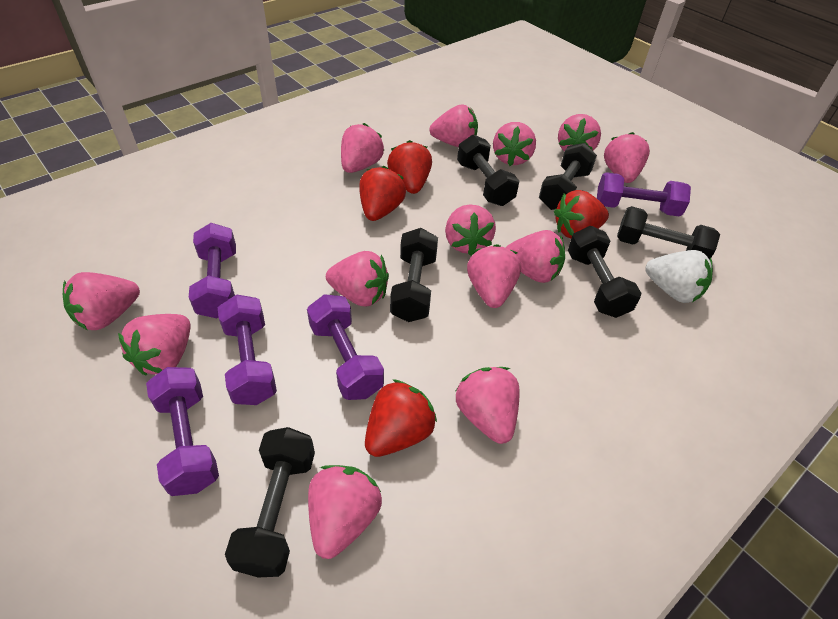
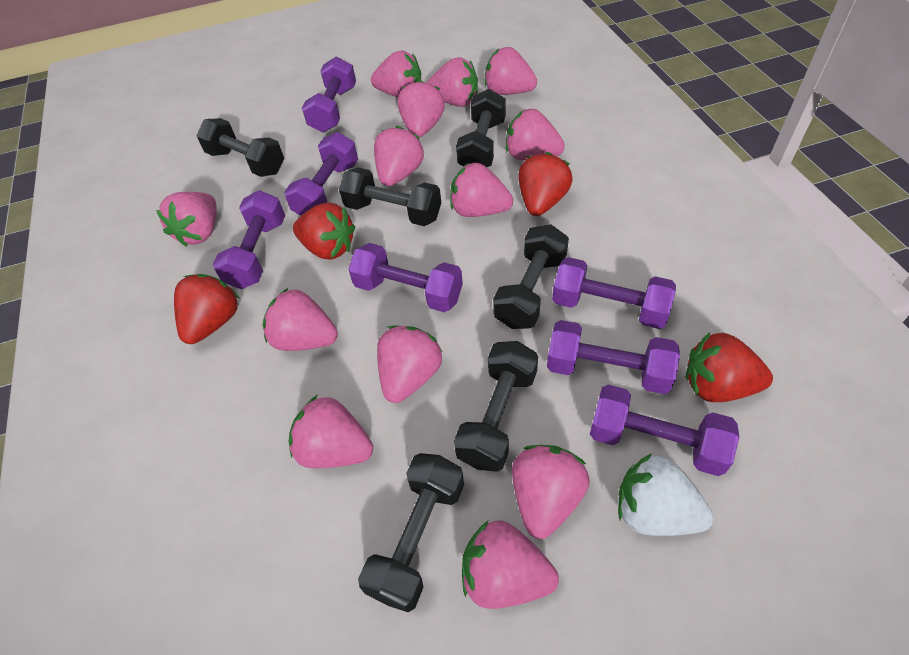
purple dumbbell: [146,367,219,496] [189,223,236,318] [218,294,277,405] [307,294,384,400] [597,172,691,217] = 5 -> [213,190,285,289] [284,132,358,216] [302,57,356,132] [348,243,463,312] [547,320,680,394] [552,257,676,329] [590,384,739,476] = 7

